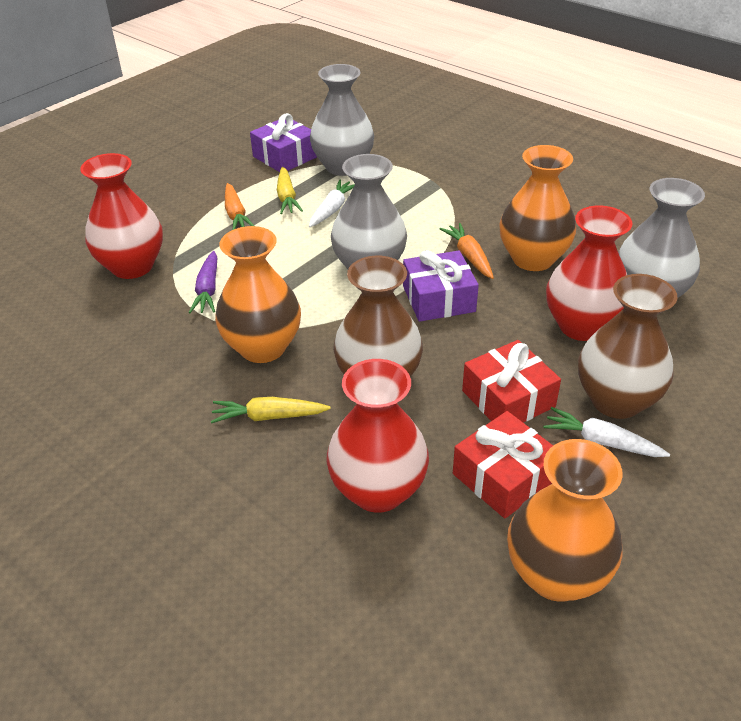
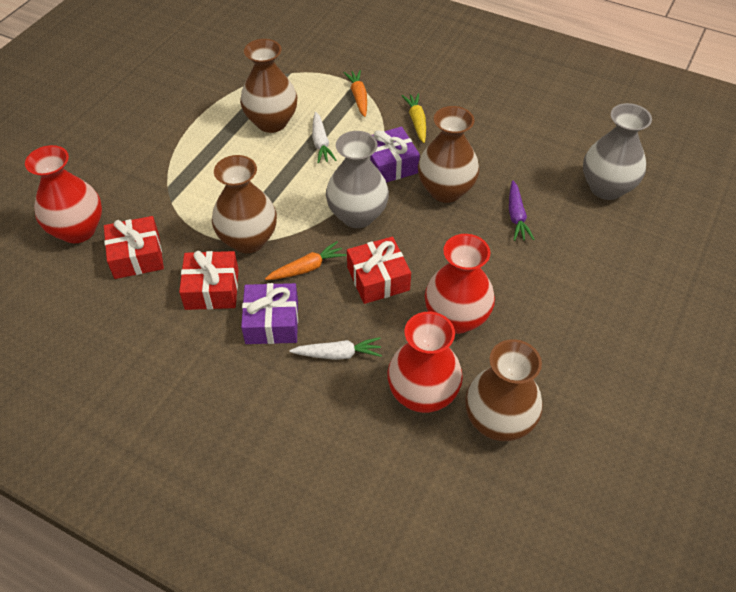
brown vase: [333,256,423,377] [578,274,678,419] = 2 -> [212,155,277,253] [240,39,297,133] [418,106,479,203] [465,339,543,441] = 4
grey vase: [310,64,374,176] [331,154,407,269] [618,178,705,298] = 3 -> [326,131,389,228] [583,103,652,200] = 2
orange vase: [215,226,301,363] [499,145,576,271] [507,439,623,602] = 3 -> none = 0
red gift: [453,411,553,519] [462,340,561,422] = 2 -> [104,216,164,279] [179,251,239,310] [347,237,411,304] = 3
yellow carrot: [211,397,331,423] [277,167,303,214] = 2 -> [402,93,426,143] = 1

